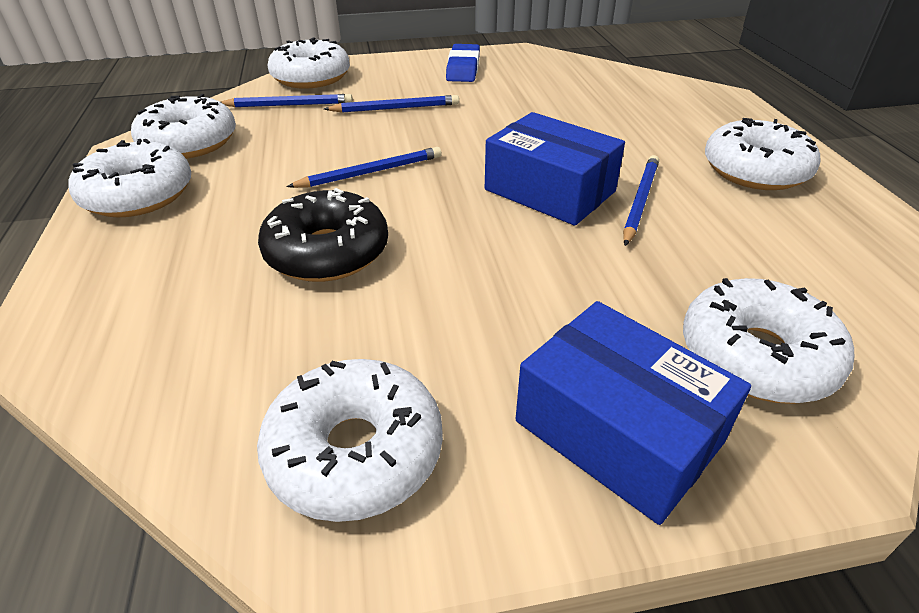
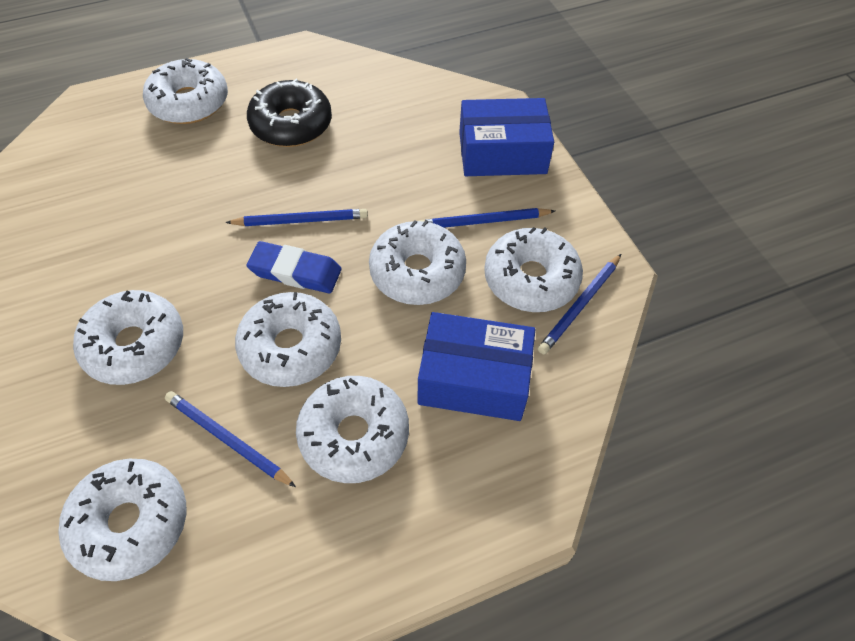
white donut: [68,139,191,217] [131,94,236,159] [257,359,443,522] [267,37,350,89] [683,278,854,404] [705,118,821,190] = 6 -> [59,459,186,581] [73,290,183,385] [143,58,228,124] [235,292,341,387] [296,376,409,483] [369,220,466,305] [484,227,583,312] = 7

